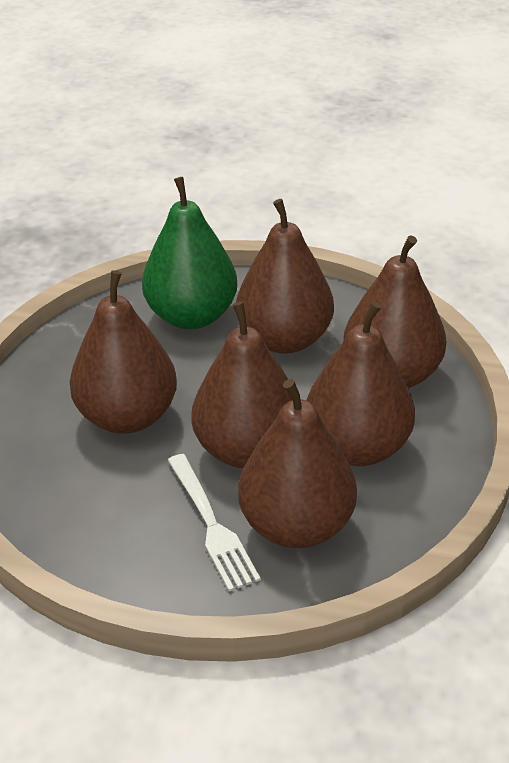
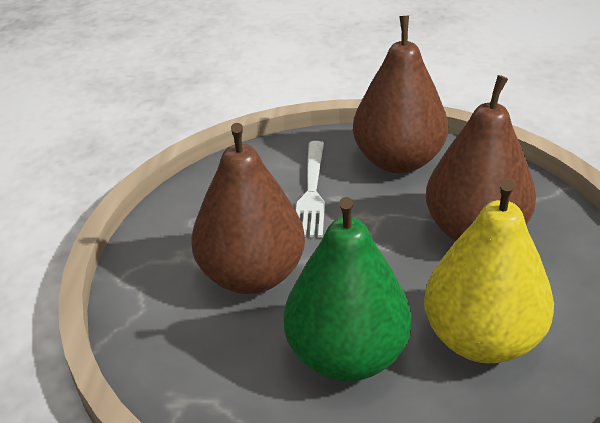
brown pear: [70,270,177,434] [191,301,293,468] [236,199,334,354] [238,379,357,548] [306,301,415,466] [343,235,446,388] = 6 -> [192,123,305,294] [353,15,448,174] [426,75,536,241] = 3
yellow pear: none = 0 -> [424,180,554,363] = 1

